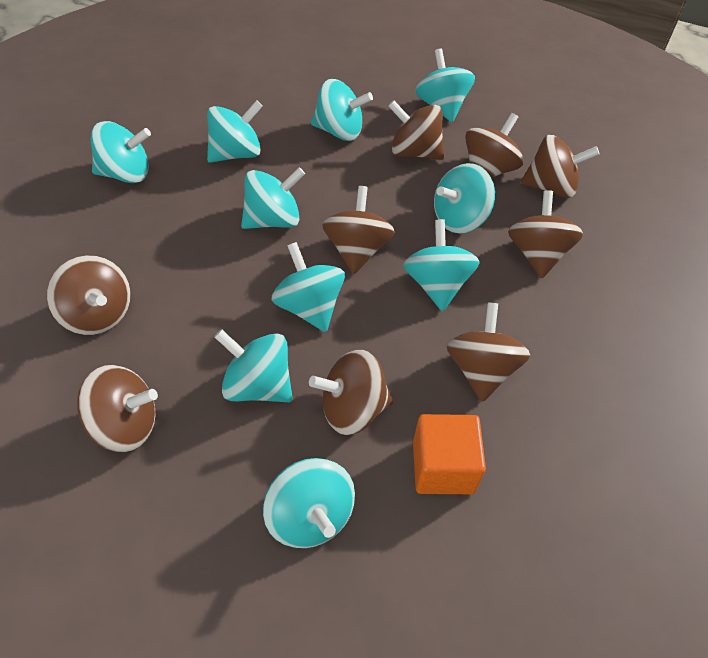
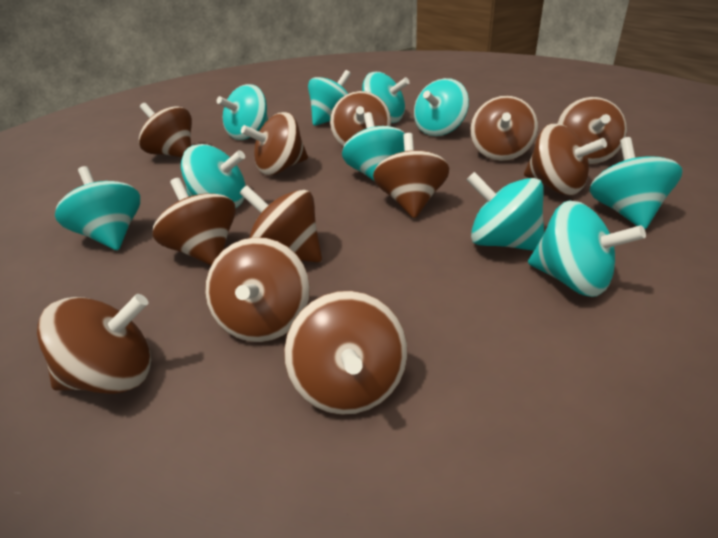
brown spinning top: [47,255,131,335] [77,365,158,452] [309,350,393,435] [322,186,395,275] [388,100,444,160] [446,302,530,402] [465,113,524,178] [508,190,583,279] [520,135,600,198] = 9 -> [37,294,151,394] [139,103,192,157] [152,178,236,265] [205,237,310,342] [240,186,322,262] [241,112,308,175] [284,291,407,415] [330,91,391,147] [373,133,449,219] [470,96,538,161] [524,124,607,195] [557,97,627,164] = 12
orange cube: [413,414,486,494] = 1 -> none = 0

